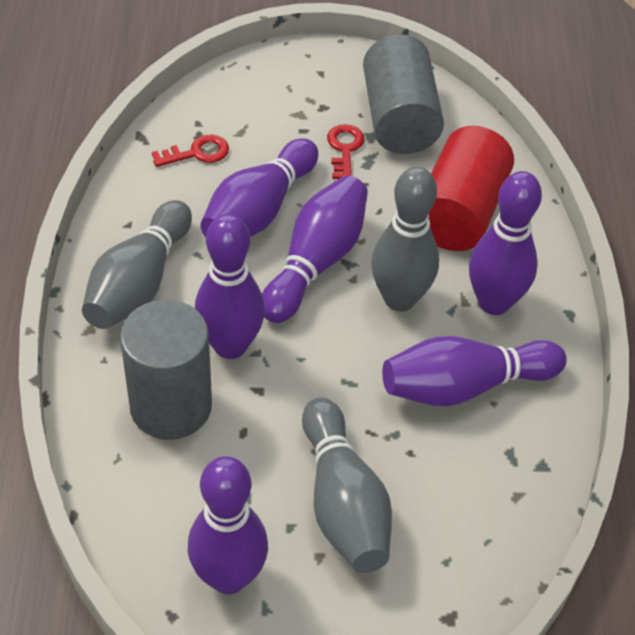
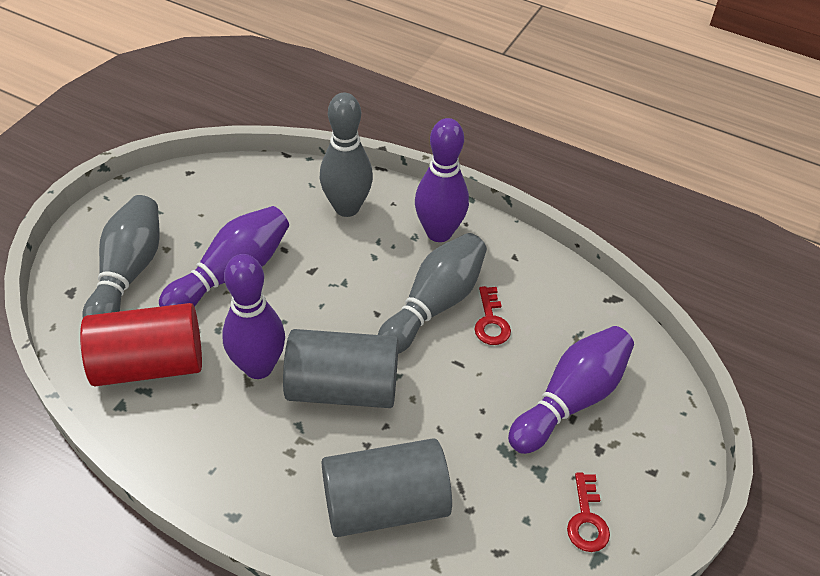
purple bowling pin: [188,456,268,594] [195,214,265,359] [201,138,318,237] [262,175,368,323] [382,336,567,406] [469,171,542,315] = 6 -> [159,206,289,307] [222,254,285,379] [415,118,469,242] [508,326,634,454] = 4

